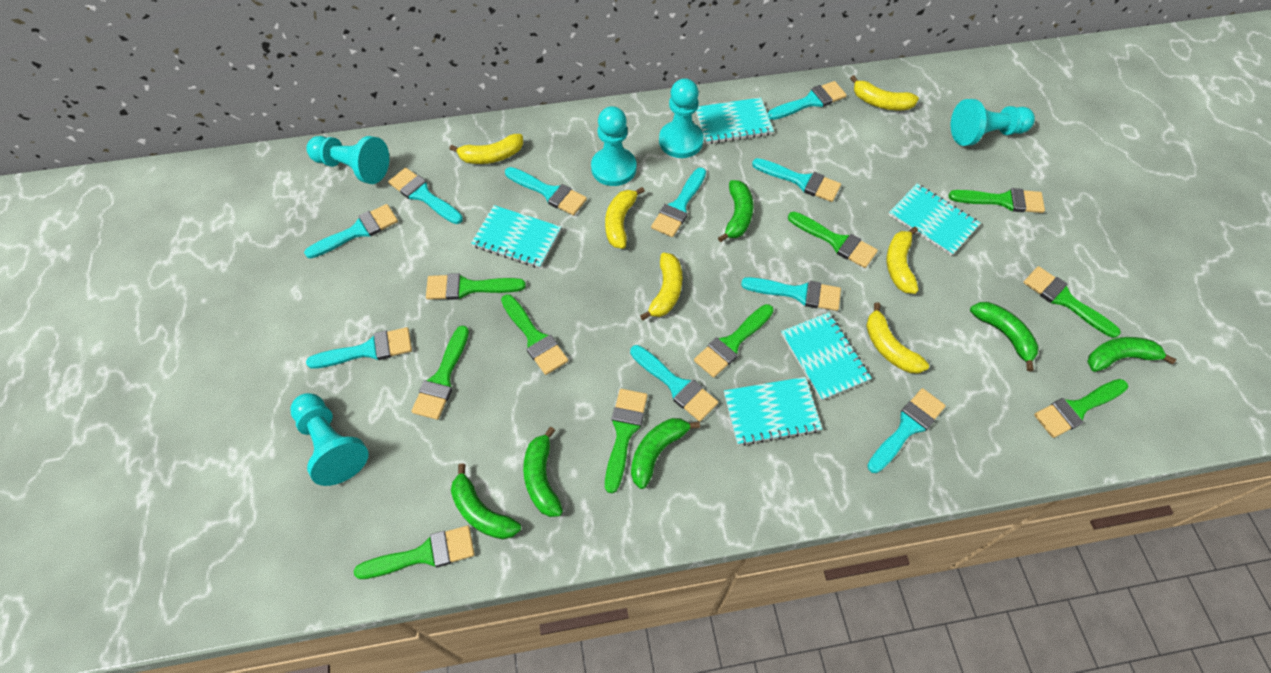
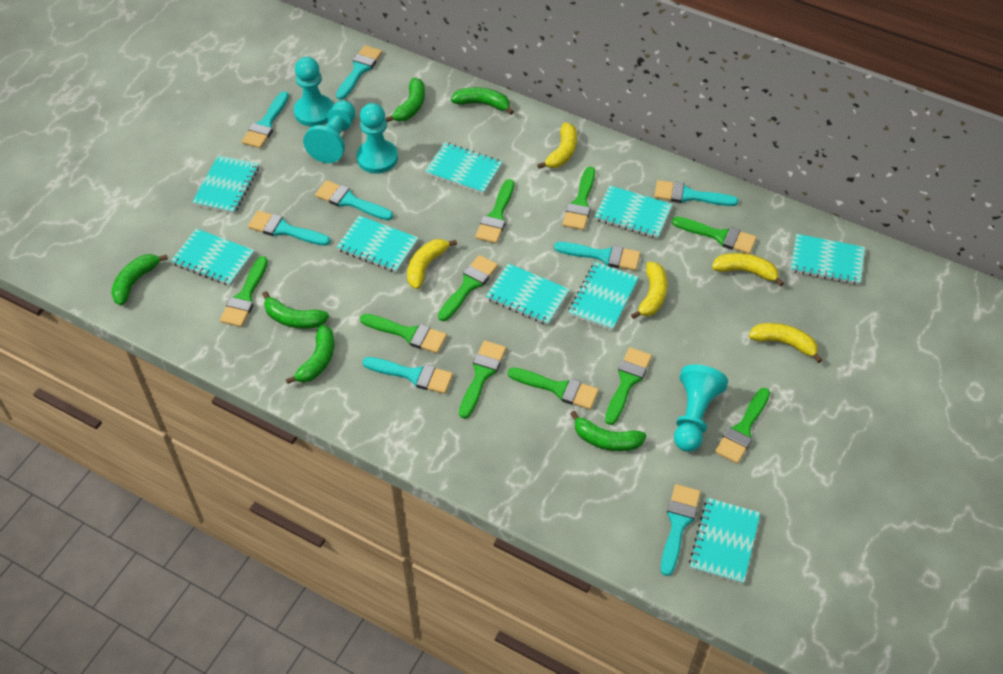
turquoise brush: [304,204,398,259] [306,327,412,369] [388,168,463,224] [505,167,587,215] [630,345,718,422] [651,167,706,237] [741,277,841,311] [752,158,841,202] [768,81,847,120] [867,388,946,473] = 10 -> [242,91,289,148] [248,211,330,246] [315,180,393,220] [336,45,382,100] [362,357,453,394] [554,242,641,271] [654,180,738,206] [661,484,701,576] = 8
turquoise notebook: [471,205,561,268] [696,98,774,144] [724,377,822,446] [781,312,872,401] [889,183,981,256] = 5 -> [171,228,255,286] [192,155,259,214] [337,215,418,273] [425,142,503,194] [486,263,570,325] [568,262,639,331] [595,186,673,239] [689,498,760,584] [790,234,865,285] = 9
turquoise pawn: [290,393,369,486] [306,136,389,184] [591,106,636,186] [659,78,704,158] [951,99,1035,146] = 5 -> [294,57,333,127] [303,100,355,163] [356,103,398,173] [674,364,728,452] = 4
yellow banana: [450,134,523,164] [605,187,645,249] [640,253,682,320] [850,75,919,110] [866,302,929,373] [887,227,919,294] = 6 -> [407,239,457,289] [537,123,577,169] [631,262,668,319] [712,253,784,287] [749,323,822,363] = 5

